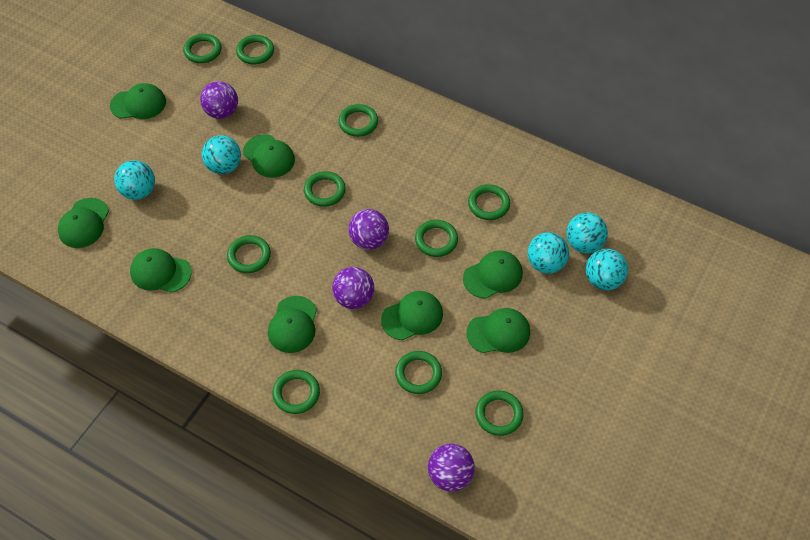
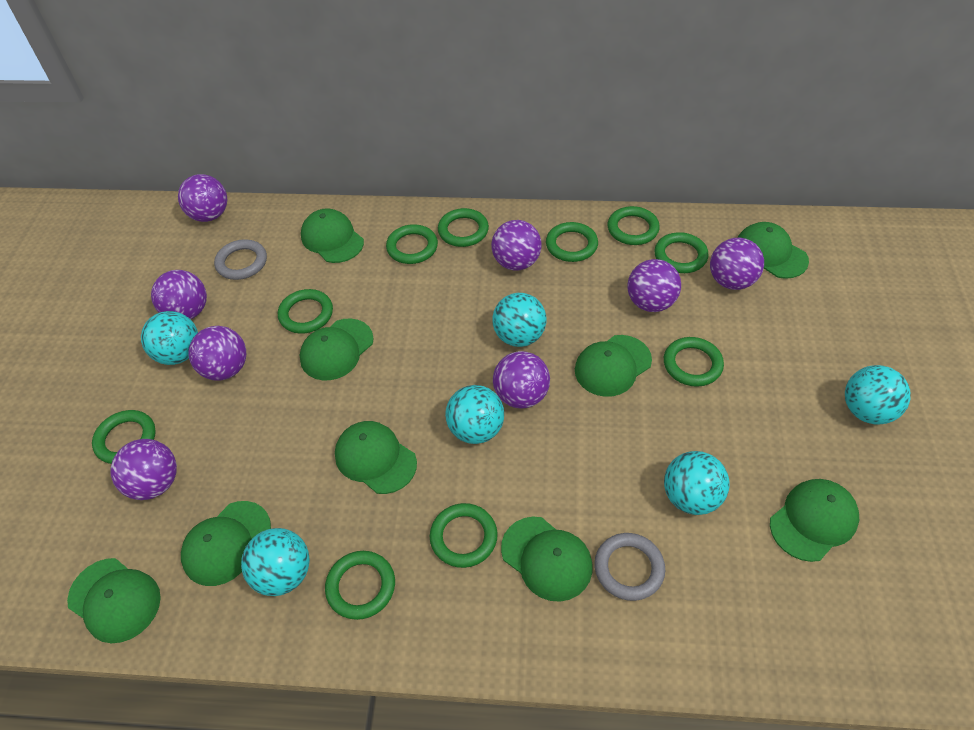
green cap: [58,198,109,248] [110,83,166,119] [130,248,192,292] [243,134,295,178] [268,296,317,353] [381,291,443,340] [463,250,523,299] [466,308,530,353] = 8 -> [67,558,161,643] [181,501,271,586] [300,319,374,380] [301,208,364,263] [335,421,417,494] [501,517,592,602] [575,335,652,397] [738,222,809,279] [770,479,859,562] = 9
grey ring: none = 0 -> [214,239,267,280] [594,533,665,601] = 2
purple ball: [200,81,238,119] [332,267,374,309] [348,209,389,250] [428,444,475,492] = 4 -> [111,439,177,500] [151,270,207,319] [178,174,227,222] [188,326,246,381] [491,220,542,270] [493,351,550,408] [627,259,681,312] [710,238,764,290] = 8
turquoise ball: [114,160,155,200] [202,135,241,174] [527,232,569,274] [566,212,608,253] [585,249,628,290] = 5 -> [141,311,198,365] [241,528,310,596] [445,385,504,444] [492,293,546,347] [664,451,730,515] [845,365,911,425] = 6

